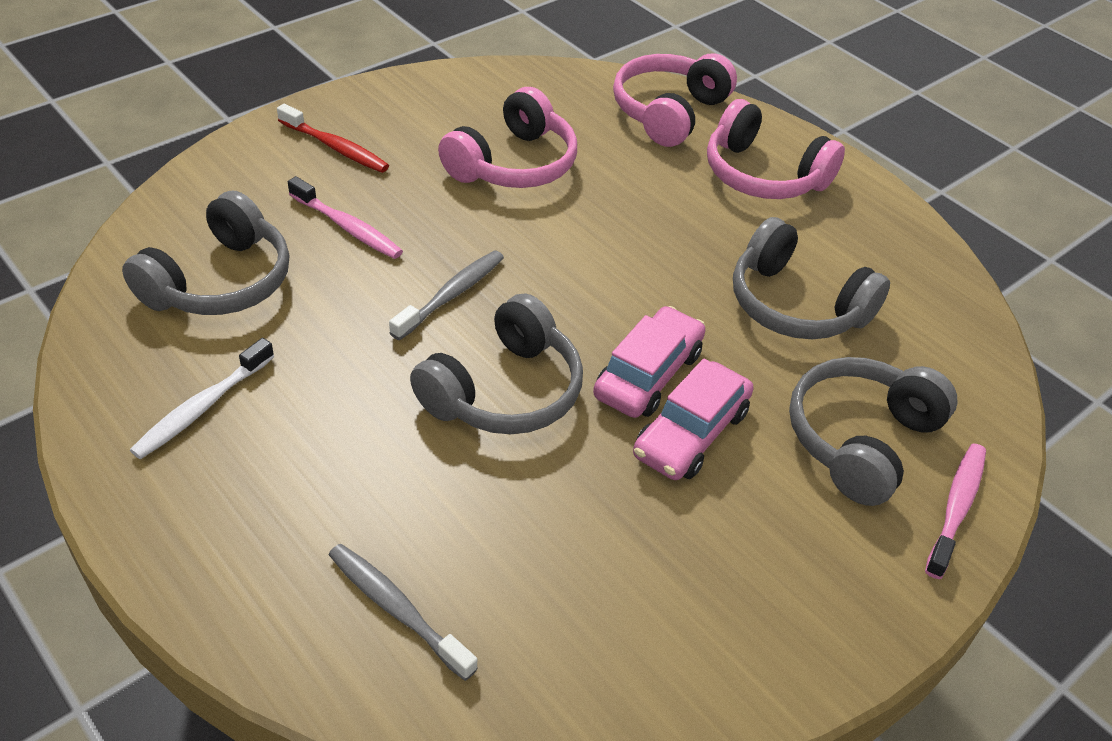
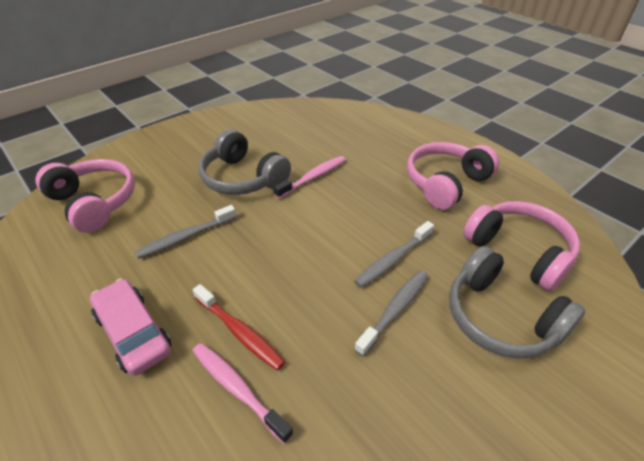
grey headphones: [122,191,289,315] [410,293,583,434] [733,217,890,339] [789,357,957,506] = 4 -> [199,129,291,195] [449,246,585,358] = 2
grey toothbrush: [329,544,478,681] [389,250,504,340] = 2 -> [135,205,236,259] [354,221,434,288] [354,270,428,357] = 3
pink car: [593,306,705,418] [633,358,754,480] = 2 -> [90,278,172,376] = 1
white toothbrush: [130,338,274,459] = 1 -> none = 0

